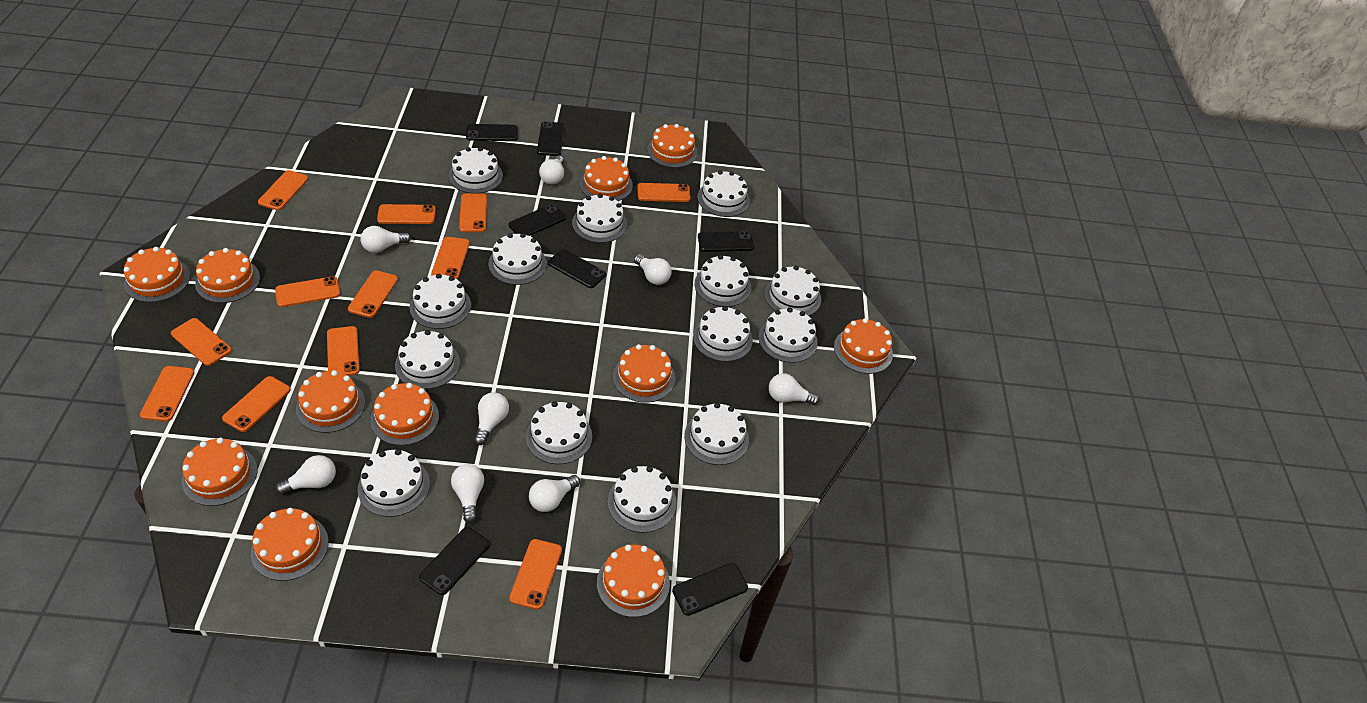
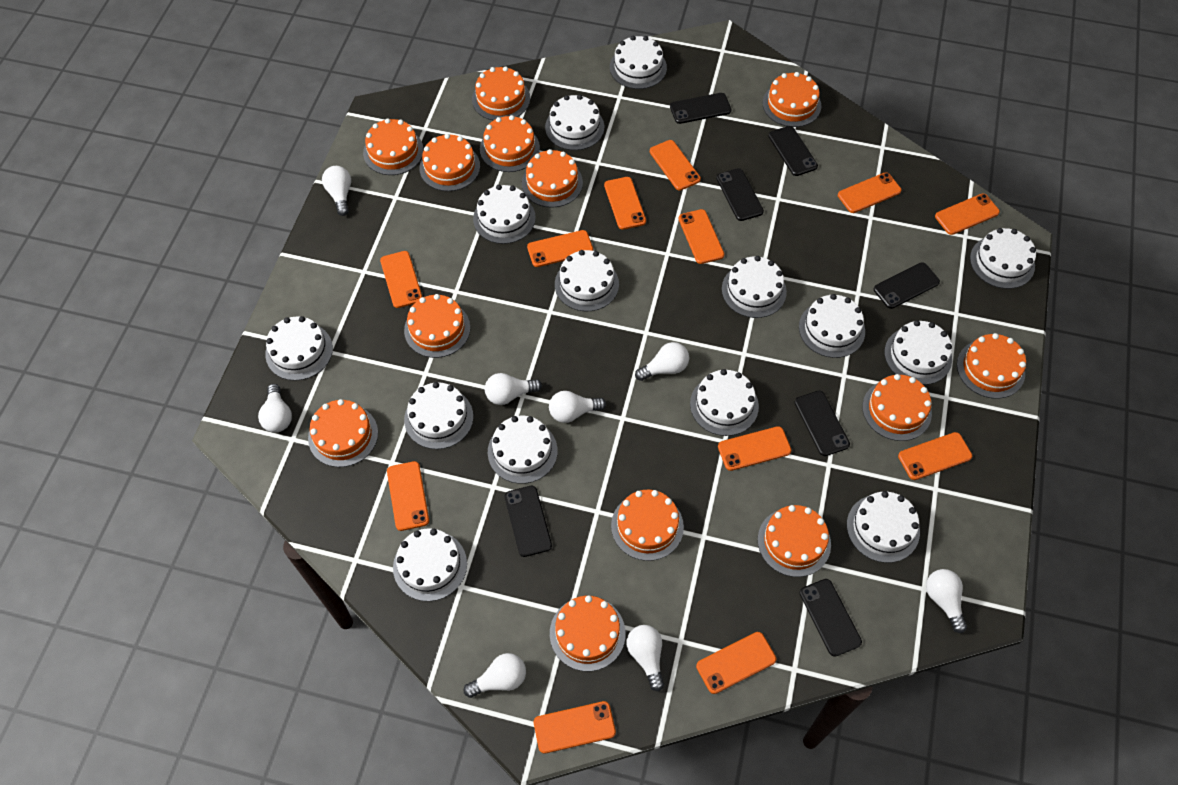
orange cake: [123,247,190,302] [182,438,258,506] [195,248,260,303] [251,508,329,581] [296,370,365,433] [371,383,439,446] [580,156,633,201] [597,545,670,617] [613,344,675,403] [647,124,698,168] [834,318,893,374] = 11 -> [308,399,378,467] [363,118,424,175] [404,294,470,358] [419,134,480,191] [472,66,530,121] [480,115,540,172] [522,149,583,208] [550,595,626,671] [611,490,684,561] [758,505,831,577] [763,72,821,127] [862,374,932,441] [957,333,1026,399] = 13

